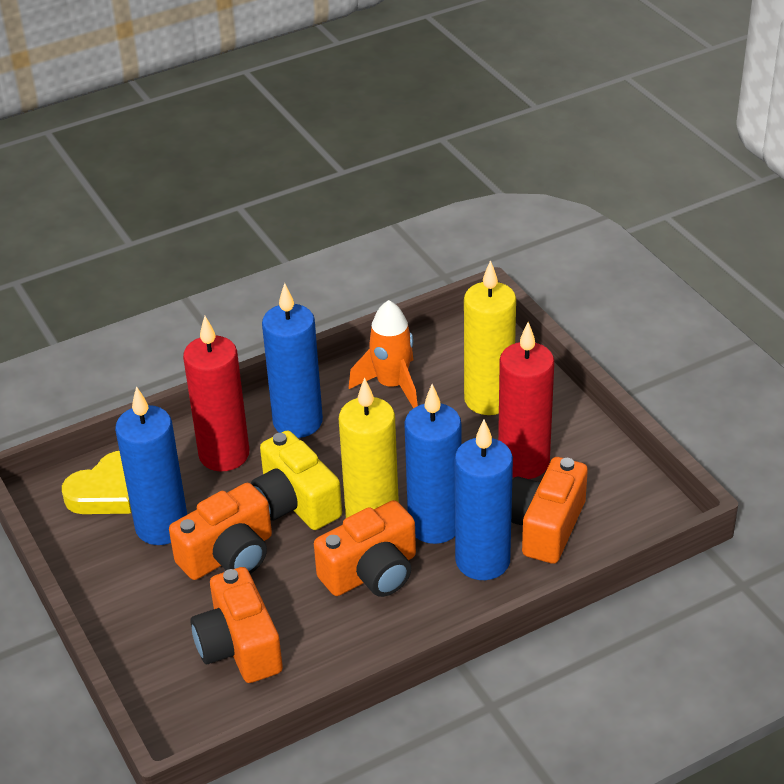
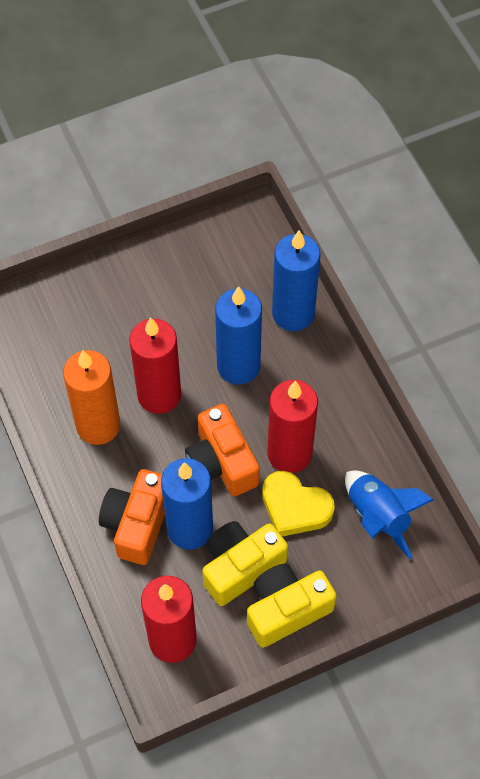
blue candle: [115,386,187,545] [262,283,323,438] [404,384,462,544] [455,420,513,580] = 4 -> [161,458,213,549] [215,286,262,385] [272,230,321,331] = 3
blue rocket: none = 0 -> [345,471,434,559] = 1
orange camera: [169,483,272,580] [191,567,283,683] [314,500,416,597] [511,457,588,564] = 4 -> [99,469,165,565] [185,404,260,496] = 2
orange candle: none = 0 -> [63,350,120,445] = 1
orange rocket: [349,300,418,408] = 1 -> none = 0
red candle: [183,316,249,471] [498,322,554,479] = 2 -> [129,317,181,414] [141,576,197,663] [267,380,318,473] = 3
yellow camera: [251,430,342,530] = 1 -> [202,521,288,606] [247,564,337,648] = 2
yellow candle: [339,377,399,518] [464,260,516,415] = 2 -> none = 0

